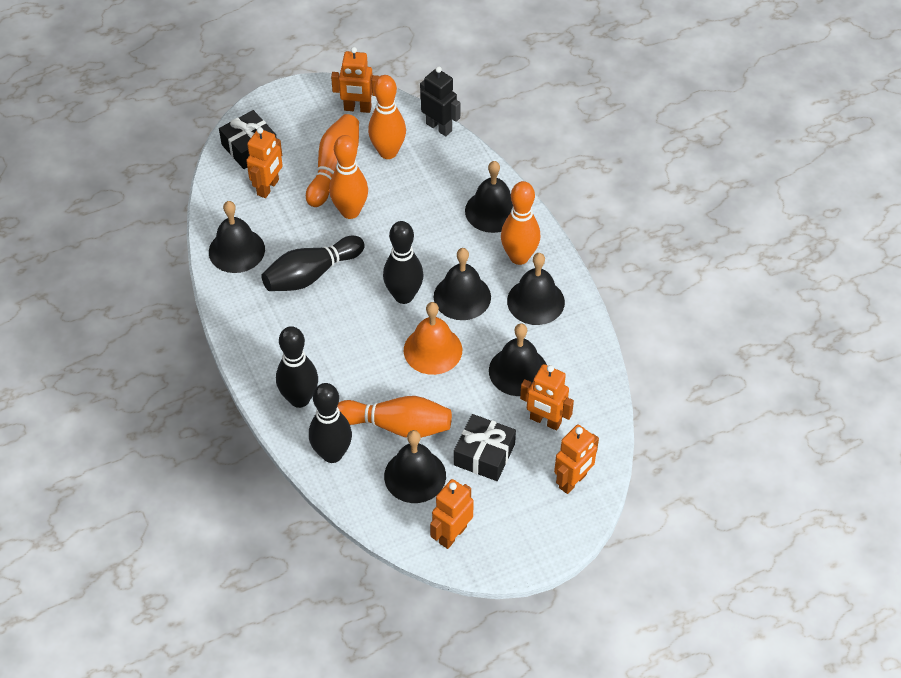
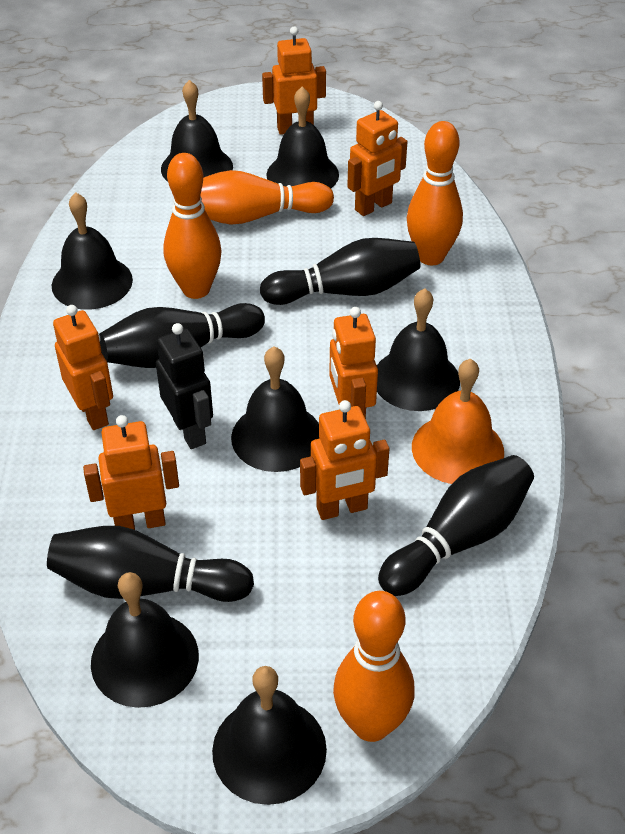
black bell: [209,201,265,273] [384,430,446,503] [434,248,491,320] [465,161,513,233] [489,323,547,396] [507,253,565,325] = 6 -> [52,192,133,310] [91,572,199,708] [161,80,233,182] [212,666,327,805] [231,346,320,472] [266,87,339,188] [377,288,460,411] = 7
black gift: [219,110,277,169] [454,414,516,481] = 2 -> none = 0
orange bowling pin: [306,114,359,207] [329,135,368,219] [337,396,452,438] [368,75,406,159] [501,181,541,265] = 5 -> [164,153,222,299] [200,170,334,225] [333,591,415,742] [407,121,463,265] = 4
orange robot: [246,127,283,198] [331,47,379,113] [430,479,474,549] [520,364,574,430] [554,425,599,494] = 5 -> [53,305,113,430] [83,415,179,530] [262,27,326,135] [300,400,389,520] [329,307,378,419] [347,101,407,216] = 6

